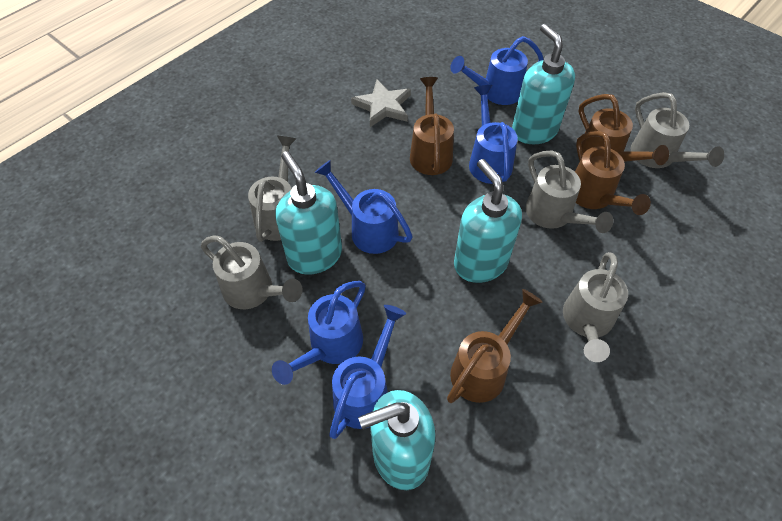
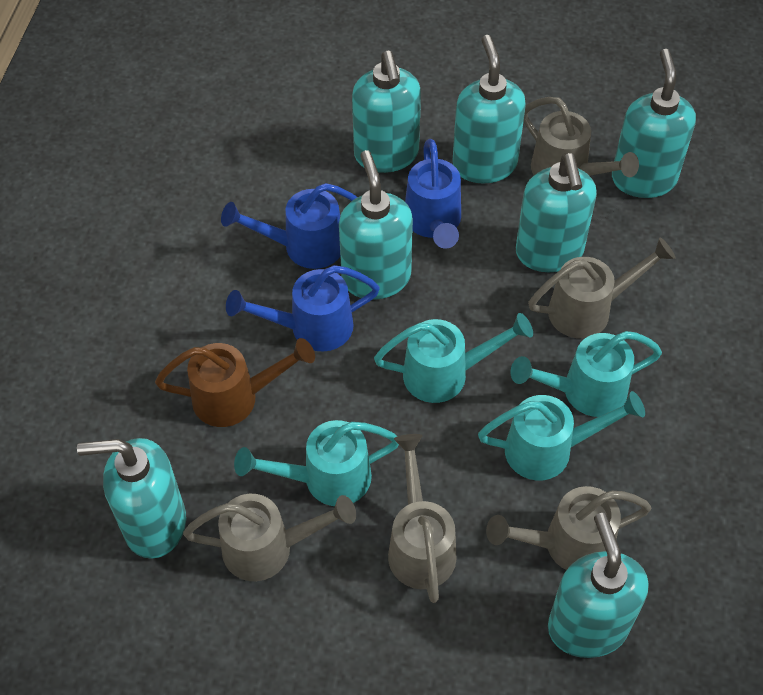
blue watering can: [272,281,366,385] [314,160,413,254] [329,305,406,439] [450,36,544,105] [469,85,518,184] = 5 -> [221,183,357,269] [226,265,380,352] [405,139,461,249] = 3
brown watering can: [410,77,454,175] [447,289,543,403] [575,131,651,215] [579,94,669,165] = 4 -> [155,338,315,427] = 1
grey star: [351,79,411,127] = 1 -> none = 0
turquoise soap dispenser: [275,151,342,275] [358,390,436,490] [454,159,522,283] [512,24,575,144] = 4 -> [77,438,186,559] [339,150,413,300] [352,51,421,173] [452,35,526,184] [516,153,597,272] [548,513,648,658] [612,49,696,198] = 7
turquoise watering can: none = 0 -> [234,420,399,506] [374,313,533,403] [478,391,645,480] [510,331,662,417] = 4

